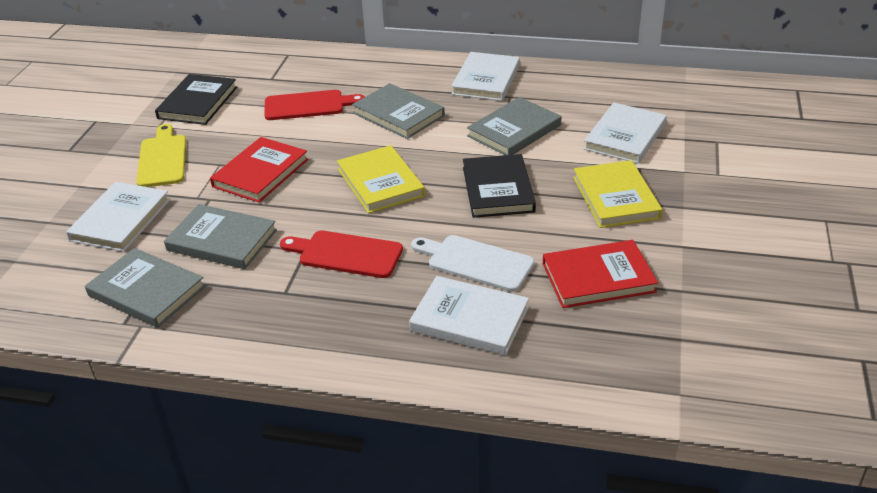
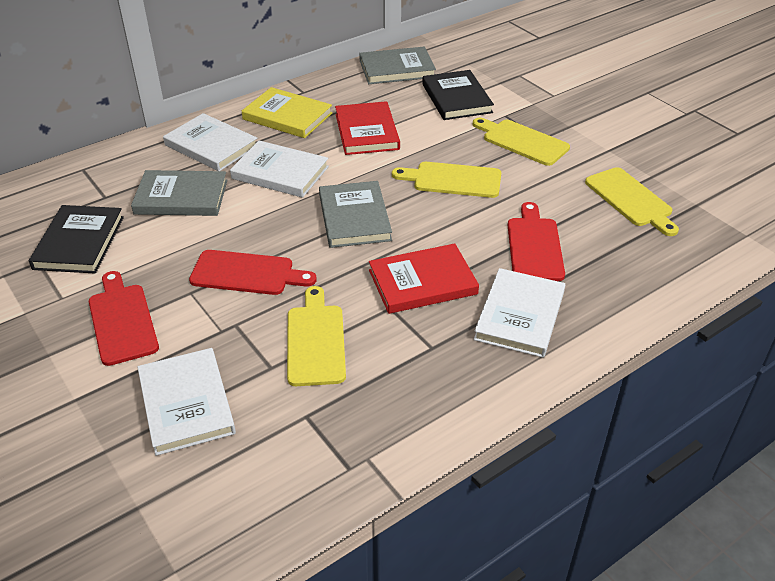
grey book: [85,248,206,328] [164,204,277,269] [352,83,445,139] [467,97,562,155] = 4 -> [131,170,228,216] [319,181,392,248] [359,47,436,84] = 3
red cutting board: [264,90,365,120] [280,231,403,278] = 2 -> [89,271,159,366] [189,250,317,295] [508,202,565,281] = 3
white cutting board: [411,235,534,292] = 1 -> none = 0
yellow book: [337,145,425,213] [573,160,663,228] = 2 -> [242,87,332,138] = 1
yellow cutting board: [136,124,186,187] = 1 -> [287,286,346,386] [392,162,501,198] [473,118,570,166] [585,167,679,236] = 4

